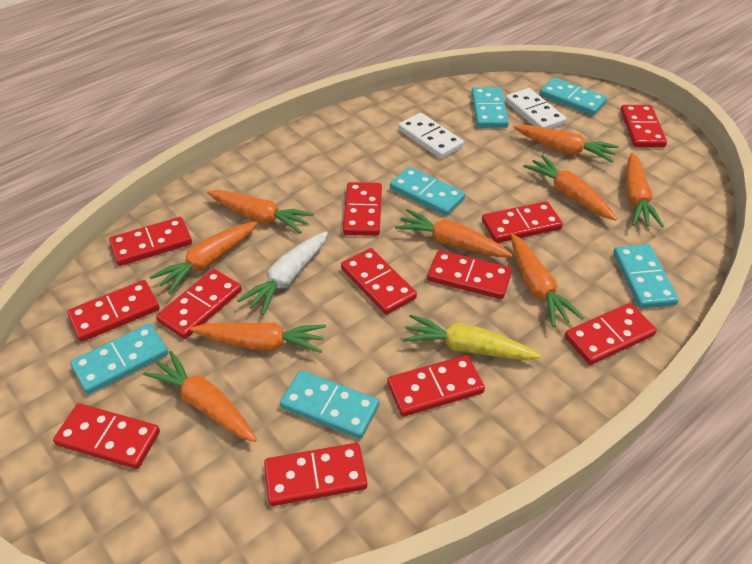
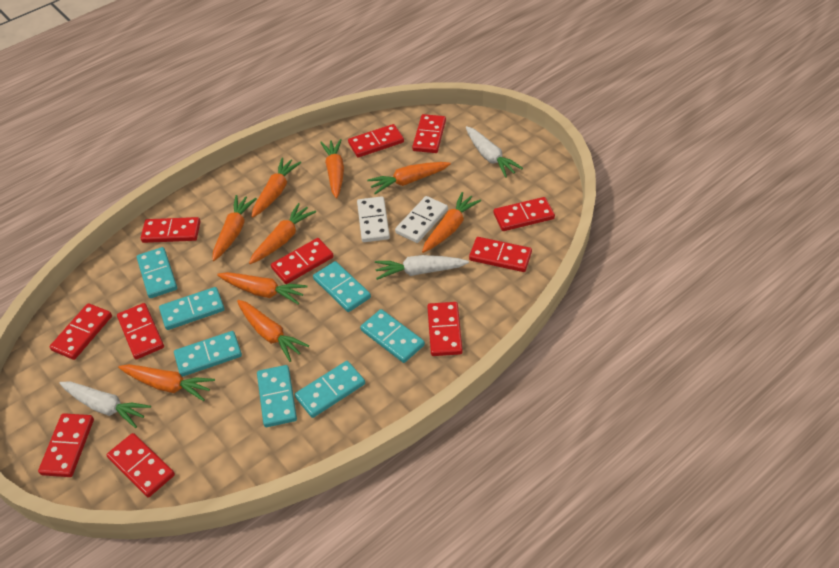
red domino: [53,403,160,469] [67,280,160,342] [109,217,192,266] [156,269,242,339] [264,443,367,506] [341,248,417,315] [343,182,382,236] [387,355,485,417] [427,250,512,299] [482,201,563,243] [565,303,657,365] [620,105,667,148] = 12 -> [38,413,94,477] [49,303,112,360] [107,433,175,497] [117,303,164,359] [141,217,200,243] [271,238,334,284] [348,124,404,157] [412,114,446,153] [427,302,462,356] [469,237,532,272] [493,197,555,231] = 11
turquoise domino: [70,323,168,394] [280,370,379,439] [390,167,465,216] [471,87,509,128] [539,77,607,116] [613,244,679,309] = 6 -> [137,247,177,298] [159,287,225,330] [174,331,242,377] [257,365,297,427] [295,361,365,418] [313,261,371,312] [360,309,425,363] = 7
white carrot: [237,231,328,315] = 1 -> [59,381,151,428] [375,255,469,280] [466,126,523,178] = 3
yellow carrot: [402,314,541,360] = 1 -> none = 0

